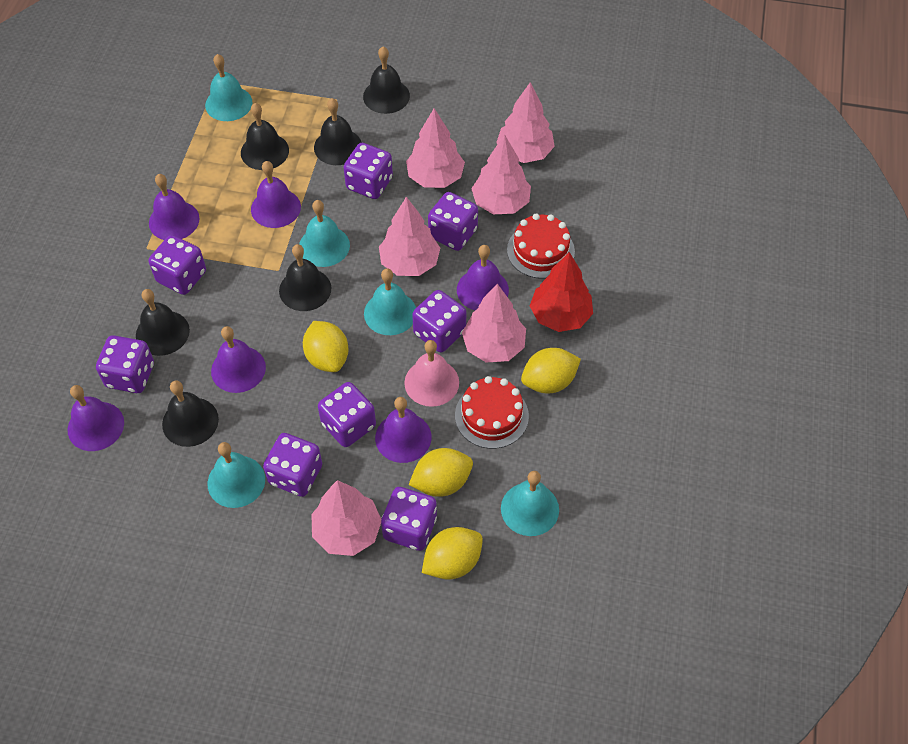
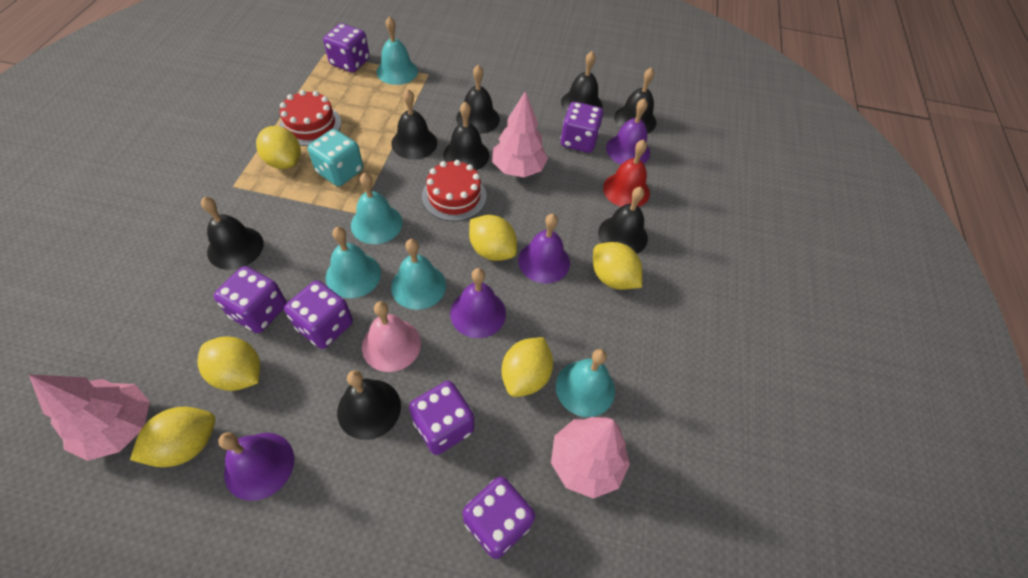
black bell: [136,289,190,356] [162,380,219,447] [241,103,289,170] [279,244,331,311] [314,98,362,165] [363,47,410,114] = 6 -> [201,197,264,270] [337,370,401,440] [391,89,437,160] [443,102,489,170] [456,65,500,134] [561,51,602,113] [598,187,648,254] [614,67,656,133] = 8
pink tree: [312,480,381,556] [379,197,440,276] [406,108,465,188] [462,284,526,363] [471,135,531,214] [496,82,555,163] = 6 -> [29,374,150,461] [492,91,548,177] [551,417,630,499] = 3
purple bell: [68,385,124,451] [149,174,200,240] [211,326,266,393] [251,161,301,228] [375,397,432,463] [457,245,509,311] = 6 -> [218,432,294,501] [450,268,506,338] [518,214,570,283] [606,98,650,165] = 4
purple dice: [96,335,154,393] [149,235,206,295] [263,433,322,497] [318,382,376,447] [343,143,393,199] [381,487,437,551] [412,290,466,352] [428,192,478,251] = 8 -> [214,266,287,333] [284,280,353,349] [323,23,370,72] [409,381,474,455] [463,477,535,559] [561,102,603,153] = 6
red bell: none = 0 -> [603,139,650,207] = 1
red tree: [530,252,593,332] = 1 -> none = 0
turquoise dice: none = 0 -> [308,129,363,186] = 1
yellow lemon: [303,321,348,372] [409,448,473,497] [422,527,483,580] [521,348,581,393] = 4 -> [130,406,215,467] [197,337,260,391] [256,126,301,169] [469,215,517,261] [501,337,553,397] [593,242,642,290] = 6

